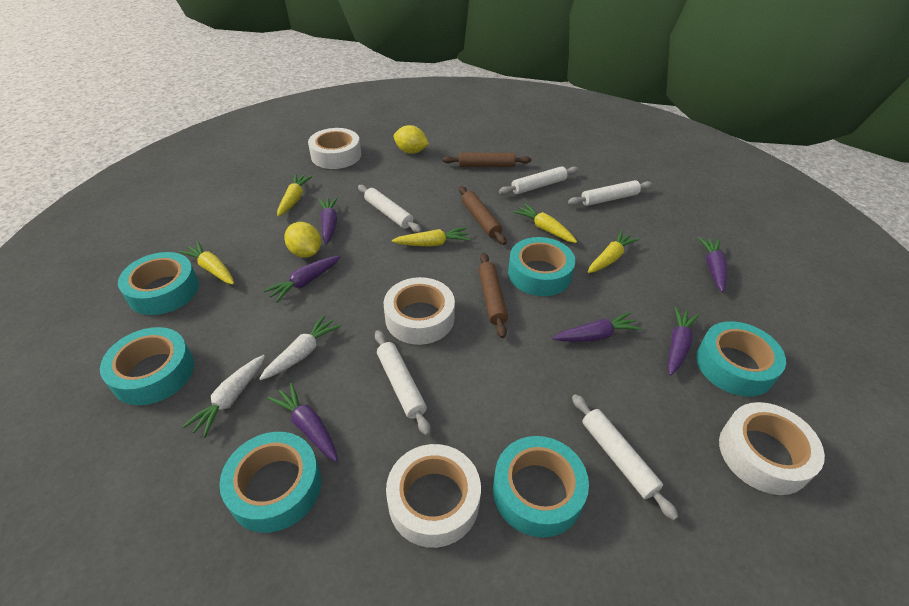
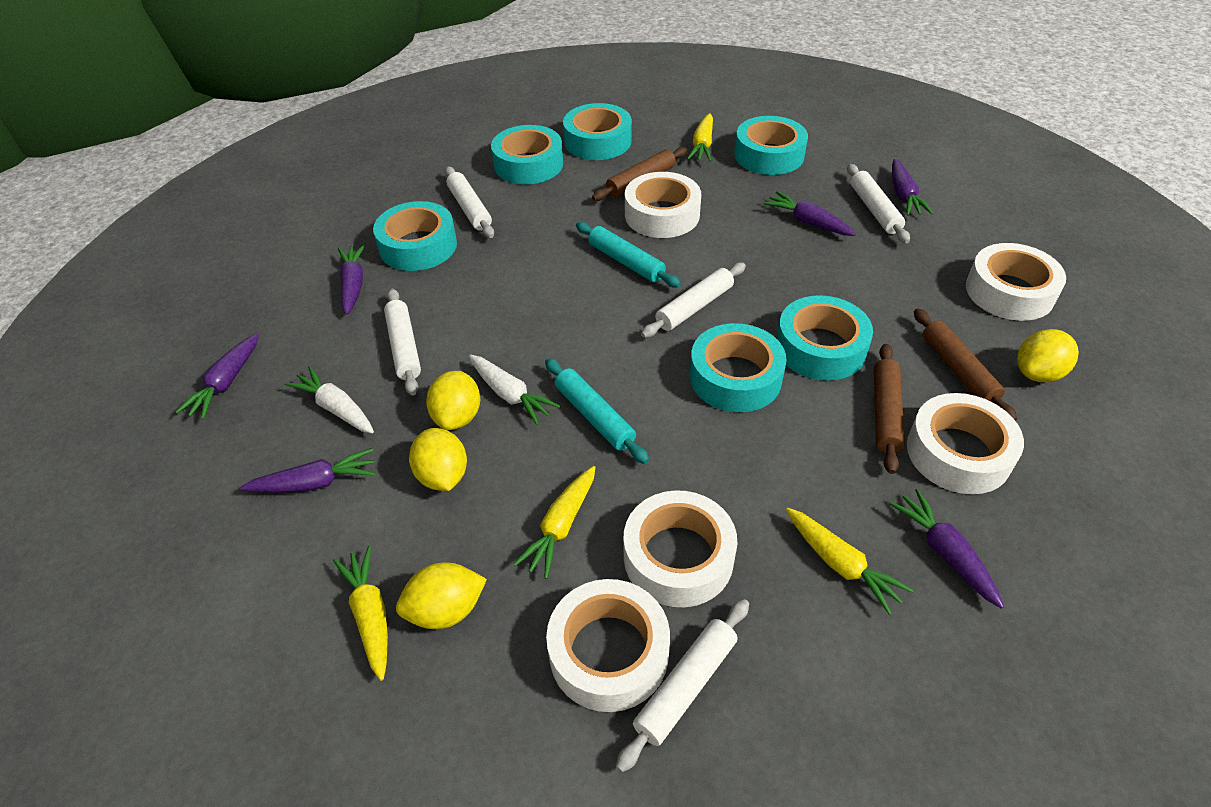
turquoise rolling pin: none = 0 -> [545,358,649,464] [576,222,681,288] = 2
white tape: [308,128,361,169] [384,277,455,345] [386,444,481,548] [719,402,825,495] = 4 -> [546,579,670,712] [623,490,737,607] [625,172,701,238] [907,393,1024,494] [966,243,1066,321] = 5
yellow carrot: [179,241,234,284] [277,174,313,217] [392,227,470,247] [513,204,577,243] [588,230,639,273] = 5 -> [333,546,388,681] [513,466,596,579] [687,113,713,162] [786,508,913,615] = 4
yellow lemon: [284,222,321,258] [394,125,429,154] = 2 -> [396,563,487,629] [409,428,467,491] [426,371,480,430] [1017,329,1079,382] = 4

